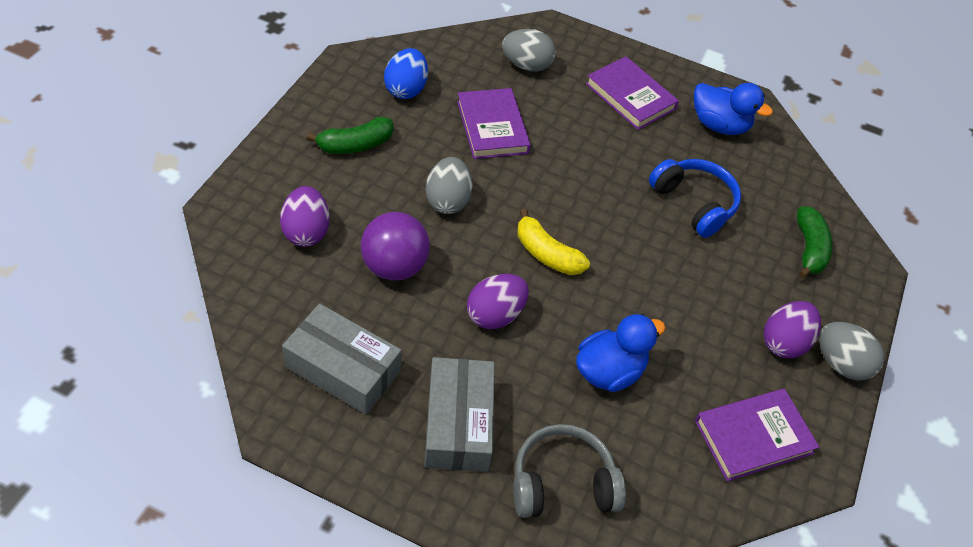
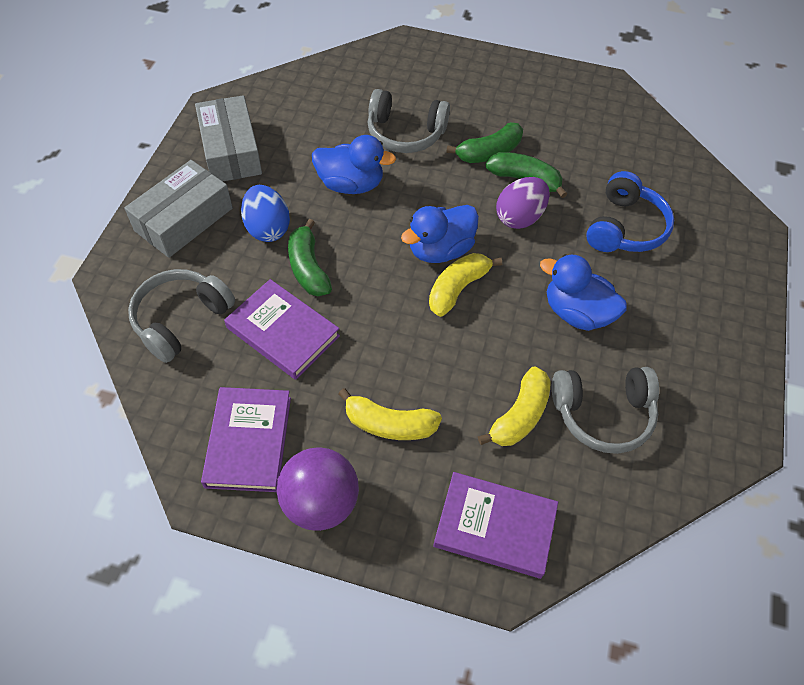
blue duck: [576,314,666,392] [694,83,773,135] = 2 -> [312,135,396,194] [401,205,479,263] [540,254,627,331] = 3
green banana: [306,117,393,154] [797,207,833,279] = 2 -> [288,219,332,296] [446,122,523,163] [486,152,567,198] = 3
grey egg: [426,157,473,214] [502,29,556,72] [819,322,885,380] = 3 -> none = 0
grey headphones: [513,424,626,518] = 1 -> [128,269,235,363] [367,89,450,153] [552,367,659,454] = 3
purple egg: [280,186,330,247] [467,274,529,329] [764,301,821,359] = 3 -> [496,177,550,229] = 1
yellow banana: [518,209,590,275] = 1 -> [338,388,442,440] [429,253,502,317] [478,366,551,446] = 3

